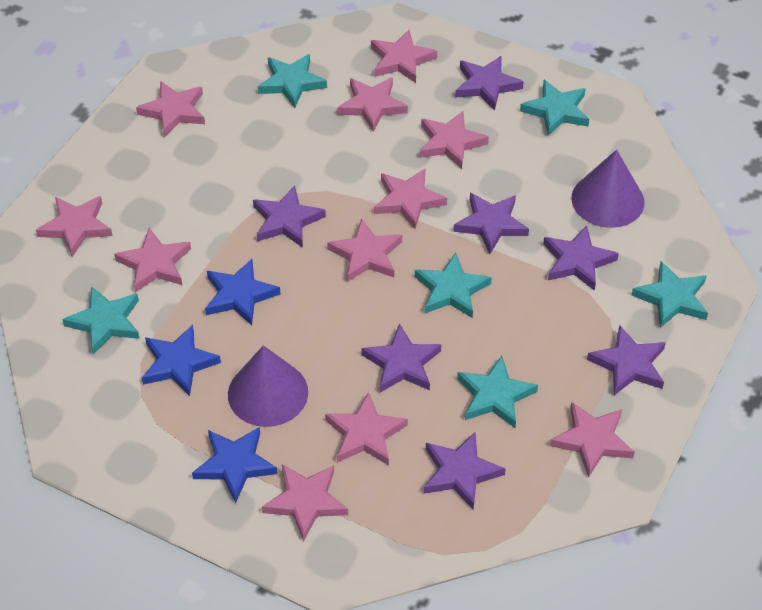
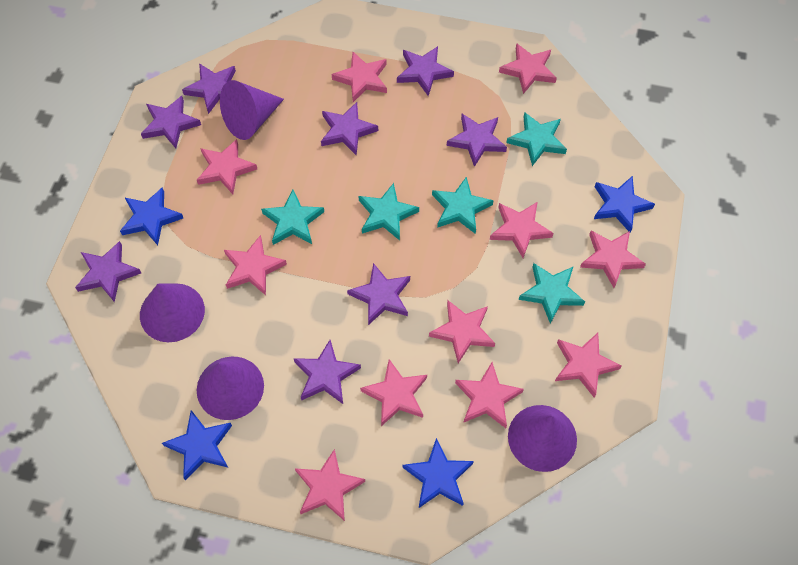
blue star: [142,325,221,396] [192,427,278,503] [205,259,280,326] = 3 -> [120,188,183,245] [162,410,232,481] [403,438,474,508] [594,176,655,233] = 4
purple cone: [228,345,308,427] [571,150,645,228] = 2 -> [140,283,205,342] [197,357,264,420] [220,80,284,140] [508,405,577,472] = 4
purple star: [253,186,326,248] [362,323,441,393] [424,432,506,509] [453,193,529,254] [455,56,524,111] [543,225,619,291] [587,325,666,395] = 7 -> [75,241,141,302] [141,96,201,148] [182,63,236,114] [293,340,361,404] [321,102,378,155] [347,263,410,325] [397,46,454,96] [447,114,507,167] = 8
turquoise star: [62,286,140,355] [258,54,327,108] [415,253,492,318] [457,356,538,428] [520,80,589,136] [632,261,708,328] = 6 -> [261,190,324,245] [359,183,419,241] [432,177,494,234] [506,112,567,166] [519,263,585,324] = 5

